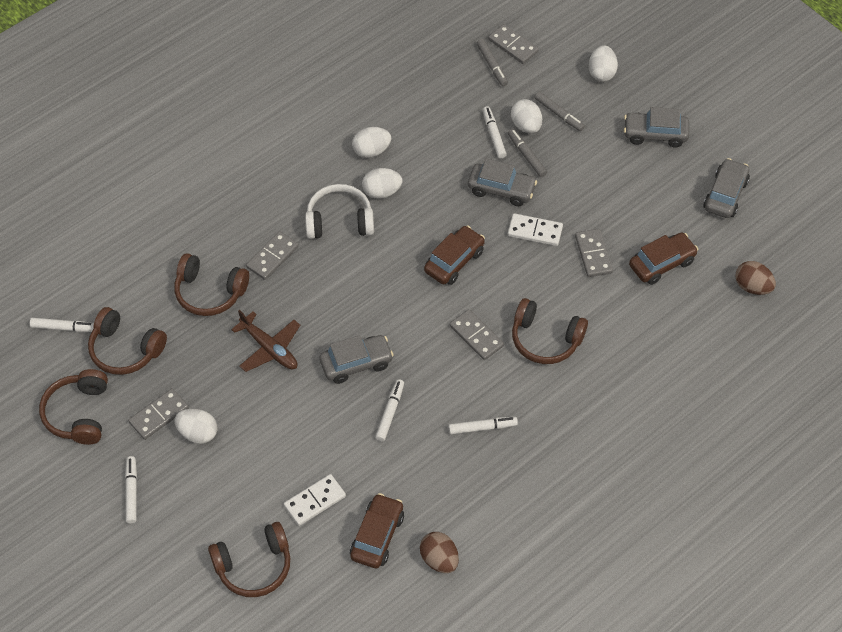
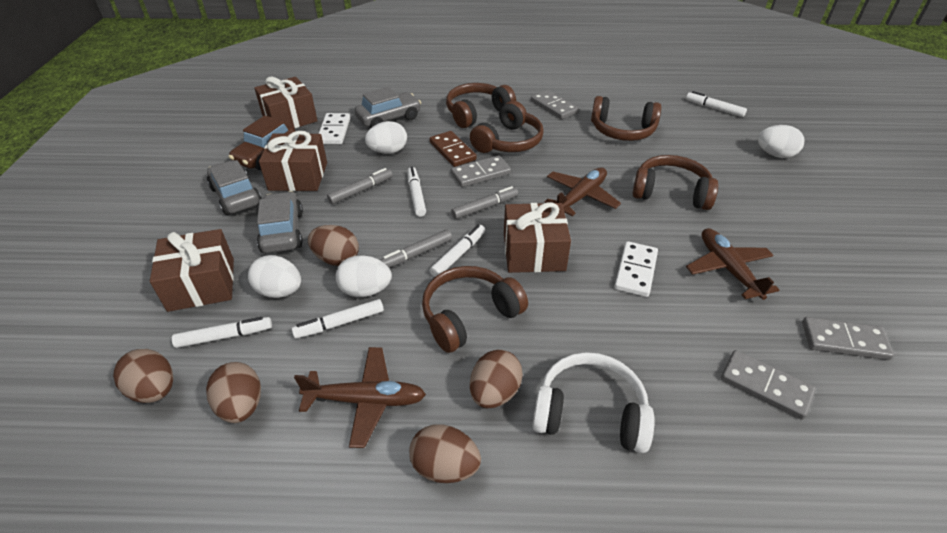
brown car: [350,493,404,568] [424,225,485,285] [629,233,698,285] = 3 -> [229,116,295,170] = 1
brown domino: none = 0 -> [429,131,477,167] = 1
brown egg: [420,532,459,573] [735,261,776,295] = 2 -> [113,349,174,403] [206,362,261,423] [308,225,359,266] [409,425,481,483] [470,350,523,408] = 5
brown gift: none = 0 -> [150,229,234,312] [254,77,318,128] [259,131,327,191] [504,202,571,273] = 4
brown plane: [231,310,300,372] = 1 -> [294,347,426,448] [544,167,621,216] [686,228,779,300] = 3
grey car: [319,335,394,384] [468,158,537,206] [624,107,689,148] [703,158,750,218] = 4 -> [207,160,262,215] [257,191,303,253] [355,87,421,128] = 3
grey domino: [128,388,189,440] [246,231,299,280] [450,309,504,360] [488,24,539,64] [575,229,613,277] = 5 -> [451,155,511,187] [531,90,579,119] [721,350,816,419] [802,317,894,360] = 4
white egg: [174,409,217,444] [352,127,391,158] [362,168,402,199] [511,99,542,133] [589,45,618,82] = 5 -> [248,255,301,298] [335,255,392,297] [365,121,407,154] [758,125,804,158] = 4

